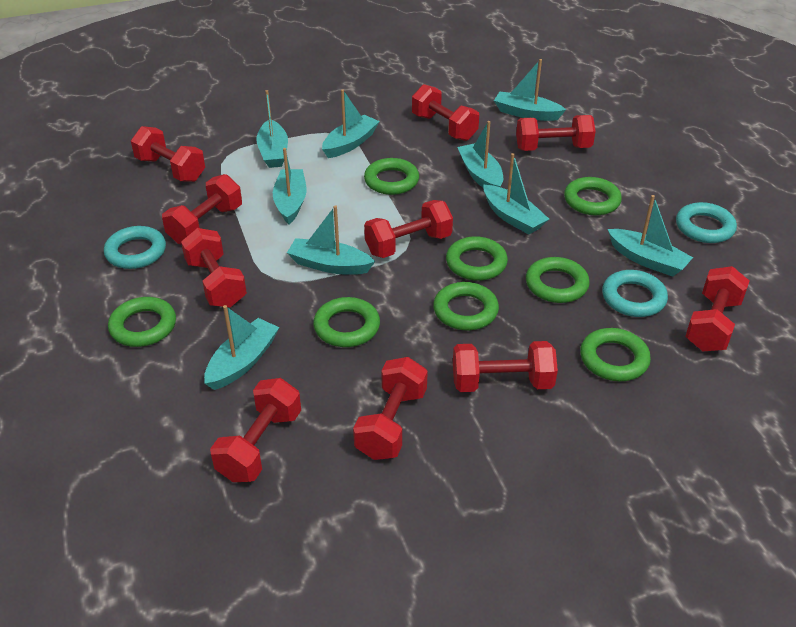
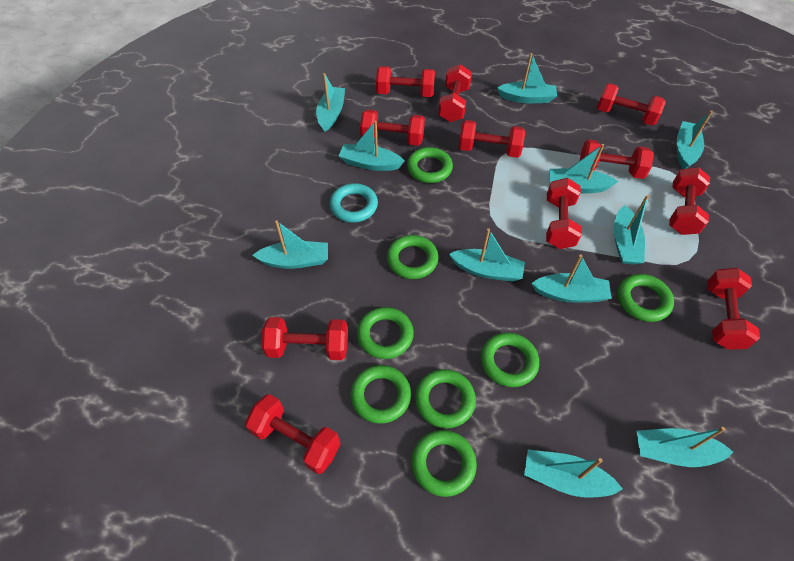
red dumbbell: [131,126,205,182] [162,174,242,244] [181,228,247,308] [210,378,301,482] [353,357,428,460] [364,200,453,258] [412,84,479,141] [453,341,558,392] [516,115,596,151] [685,266,749,351] = 10 -> [245,394,341,474] [261,317,348,360] [360,109,425,146] [376,66,435,97] [438,64,472,122] [458,120,525,158] [546,178,582,249] [580,140,654,179] [597,83,666,126] [669,167,710,235] [707,268,760,350] = 11
turquoise boat: [204,305,279,390] [256,90,288,168] [273,148,306,224] [287,205,375,275] [322,89,380,158] [457,121,503,188] [484,153,549,235] [494,59,566,121] [608,195,693,277] = 9 -> [253,220,328,269] [316,73,345,132] [339,121,404,171] [449,228,525,282] [497,53,557,103] [524,450,623,498] [531,255,612,302] [549,144,619,194] [614,195,649,265] [637,427,733,467] [677,111,713,169] = 11
turquoise ring: [104,226,166,269] [602,270,668,317] [676,202,737,243] = 3 -> [329,183,378,223] = 1

